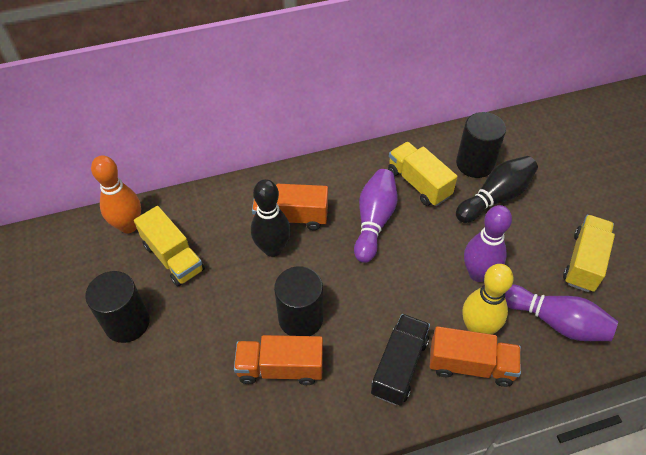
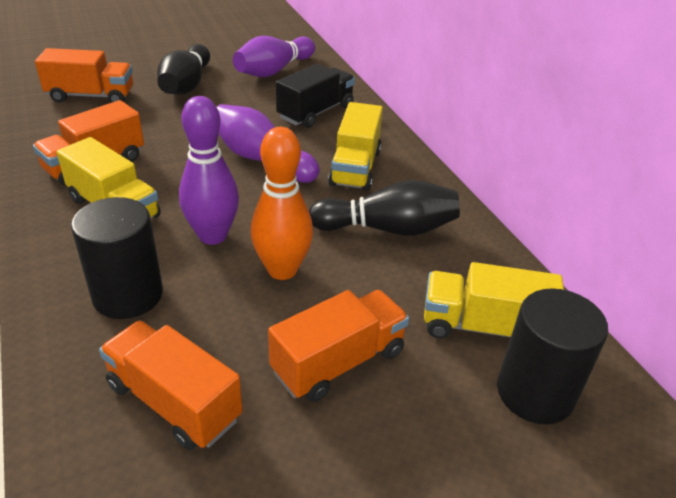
black cylinder: [85,271,150,343] [274,266,323,336] [456,112,506,178] = 3 -> [71,197,163,319] [497,288,608,424] = 2
orange truck: [234,335,323,385] [252,184,328,230] [429,326,521,387] = 3 -> [33,100,144,186] [35,48,133,103] [99,320,243,450] [268,290,409,402] = 4
yellow bowling pin: [462,264,514,334] = 1 -> none = 0

